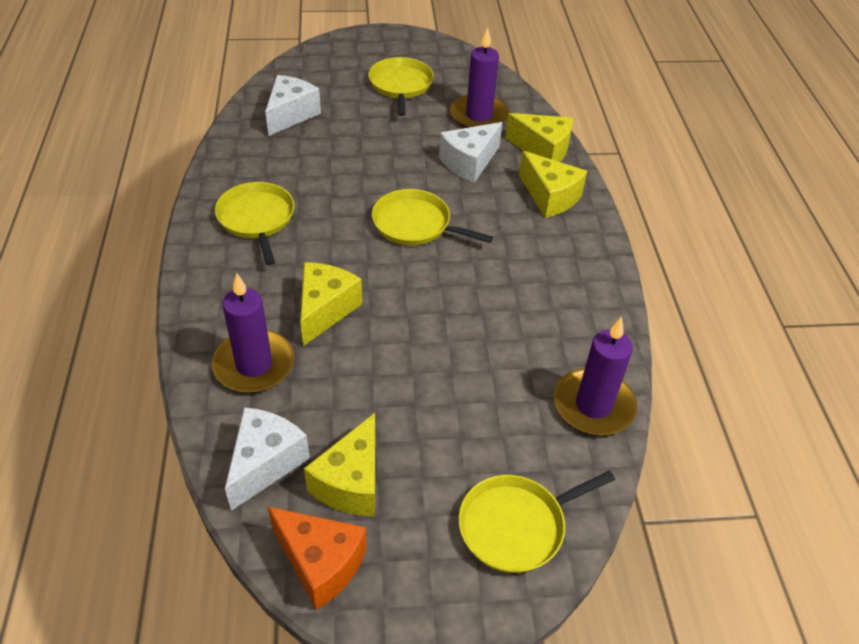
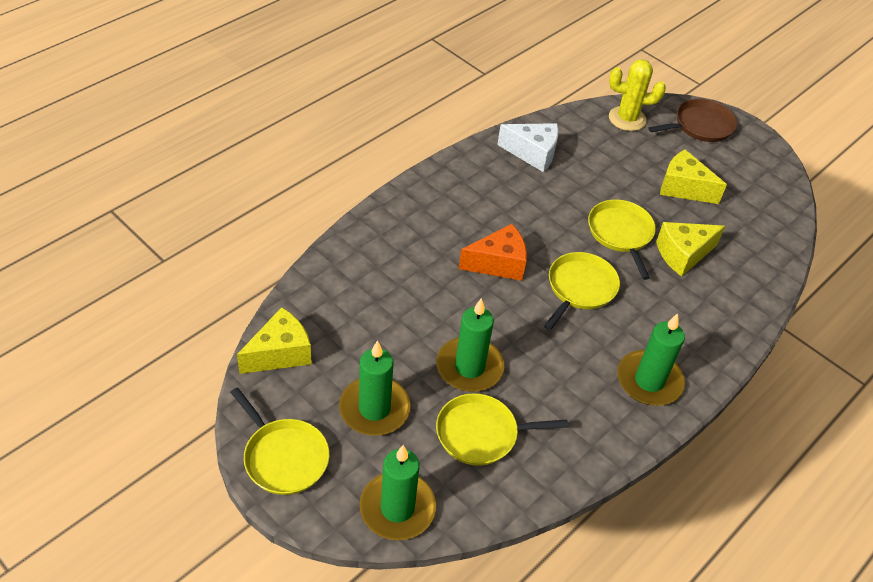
brown pan: none = 0 -> [648,99,737,142] = 1
green candle: none = 0 -> [339,340,410,436] [359,445,436,540] [436,298,504,392] [617,313,685,406] = 4
purple candle: [212,274,294,393] [450,28,509,128] [554,317,637,435] = 3 -> none = 0
white cheese: [225,407,310,511] [265,75,321,136] [439,122,502,183] = 3 -> [497,123,559,172] = 1
yellow cactus: none = 0 -> [609,59,666,131] = 1
yellow cheese: [300,262,362,346] [304,413,375,516] [505,113,573,162] [519,151,587,218] = 4 -> [237,307,312,374] [656,222,725,277] [660,150,727,204] = 3

